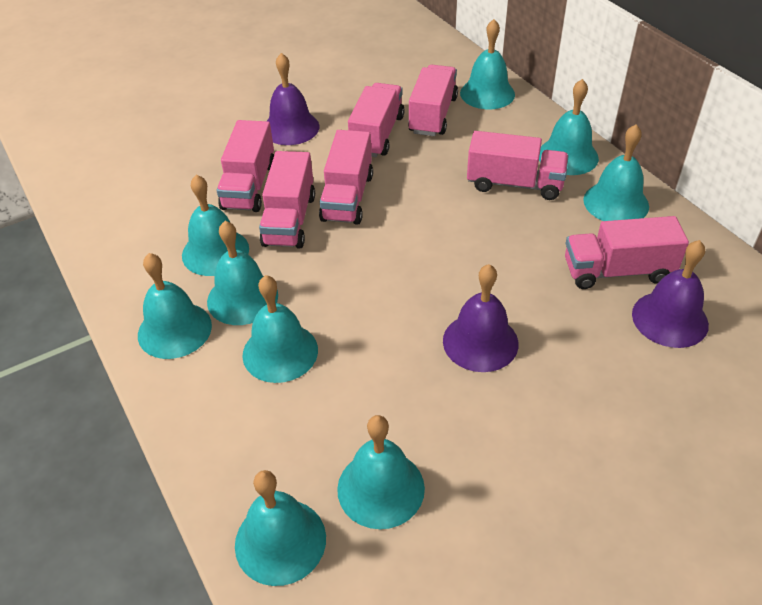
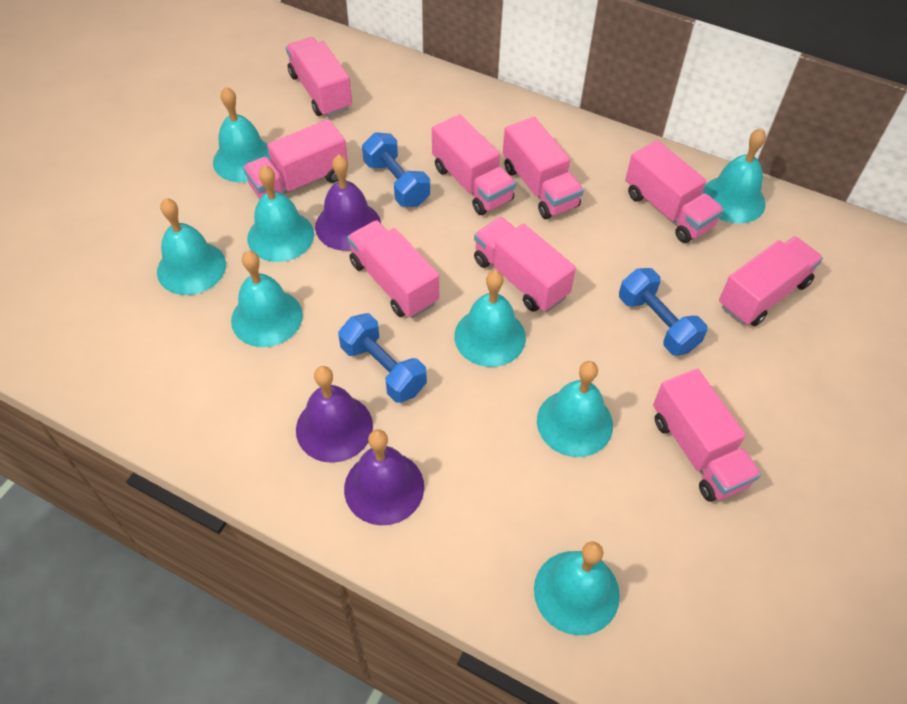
blue dumbbell: none = 0 -> [338,313,427,403] [362,132,430,207] [619,268,707,356] = 3
pink truck: [217,120,274,212] [259,151,315,249] [319,130,373,225] [348,83,405,157] [408,65,458,136] [467,131,569,200] [565,216,689,289] = 7 -> [243,119,348,199] [286,37,352,117] [347,220,439,318] [432,114,516,215] [474,217,576,312] [503,117,584,219] [625,140,724,243] [653,368,761,502] [719,236,823,326] = 9
turquoise bell: [138,253,212,359] [182,174,249,276] [207,221,278,325] [235,470,326,586] [242,275,318,383] [337,415,425,529] [460,19,515,109] [539,79,599,175] [583,124,649,221] = 9 -> [157,198,226,295] [213,87,270,182] [231,250,303,347] [247,165,314,262] [454,271,526,367] [534,541,620,635] [537,361,613,457] [702,128,766,223] = 8

